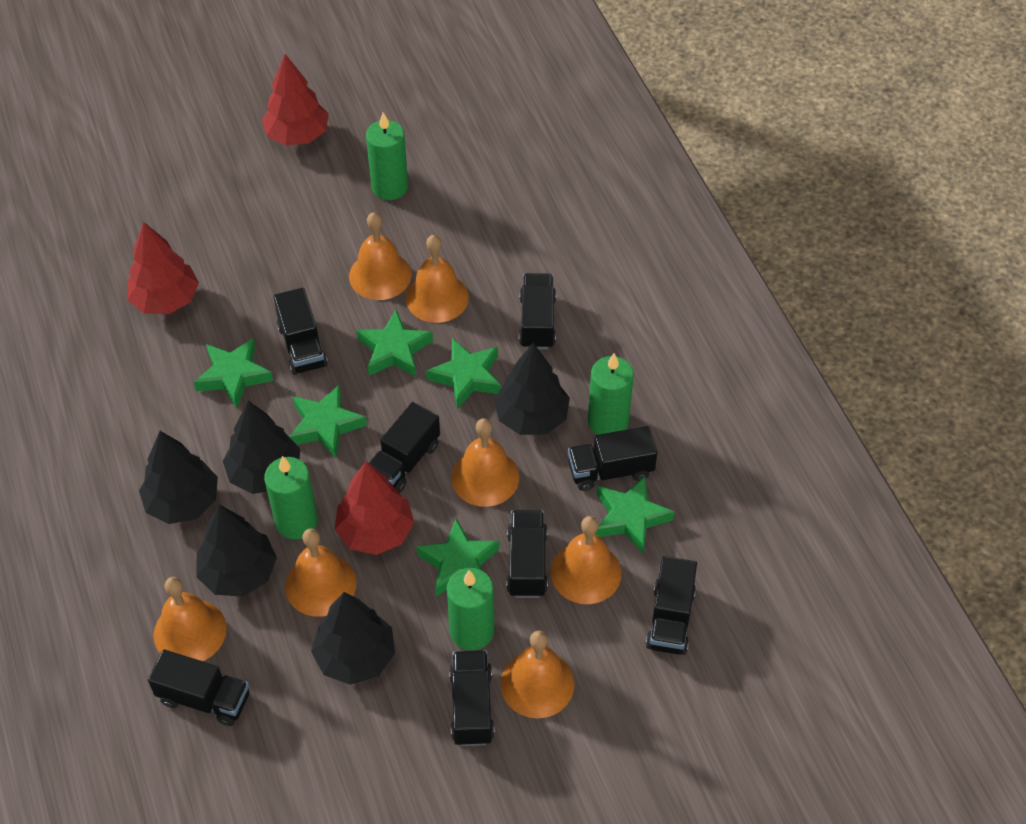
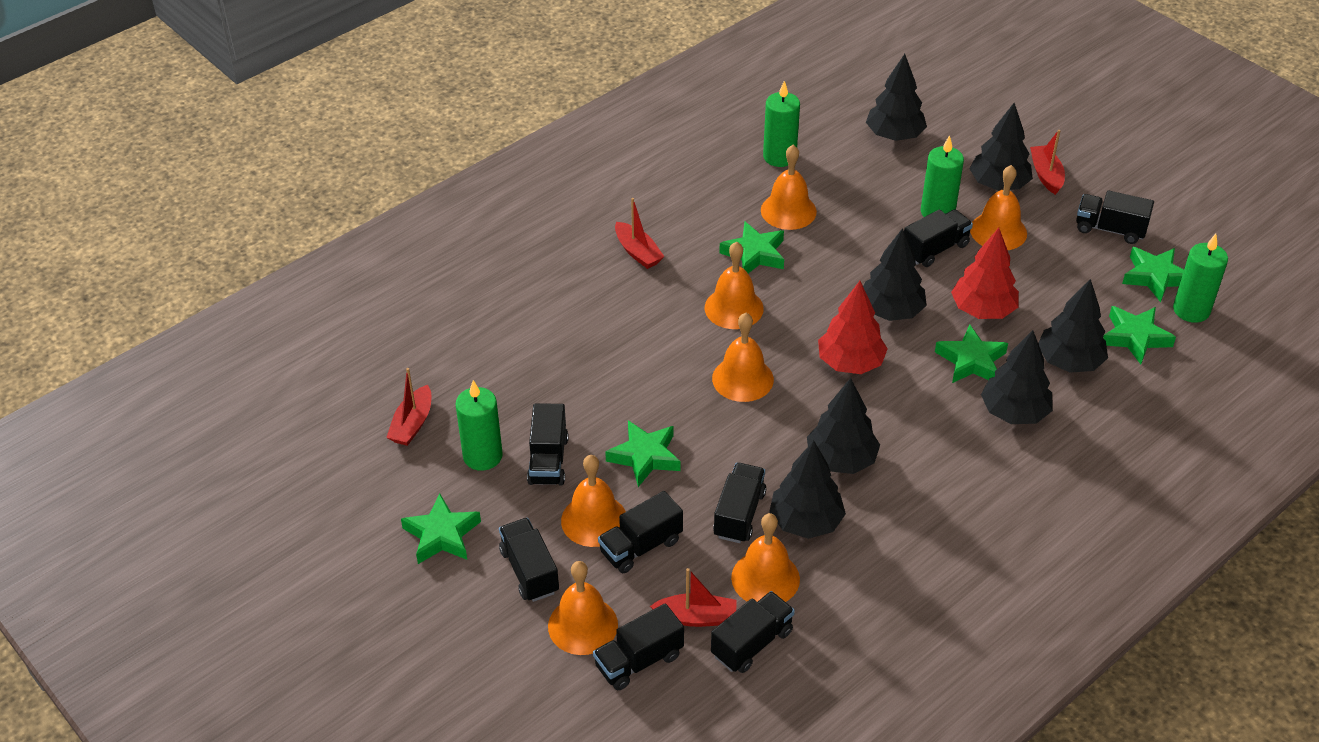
black tree: [139,431,218,524] [196,504,277,597] [223,401,300,494] [311,592,395,685] [494,343,570,435] = 5 -> [769,441,846,539] [807,378,880,474] [863,228,927,321] [866,54,927,141] [970,103,1033,191] [981,330,1053,424] [1038,279,1108,373] = 7
red boat: none = 0 -> [386,368,431,446] [615,198,665,269] [650,568,737,627] [1030,130,1065,195] = 4
red tree: [127,222,199,314] [262,54,329,146] [334,462,414,555] = 3 -> [818,281,888,374] [951,228,1019,319] = 2

